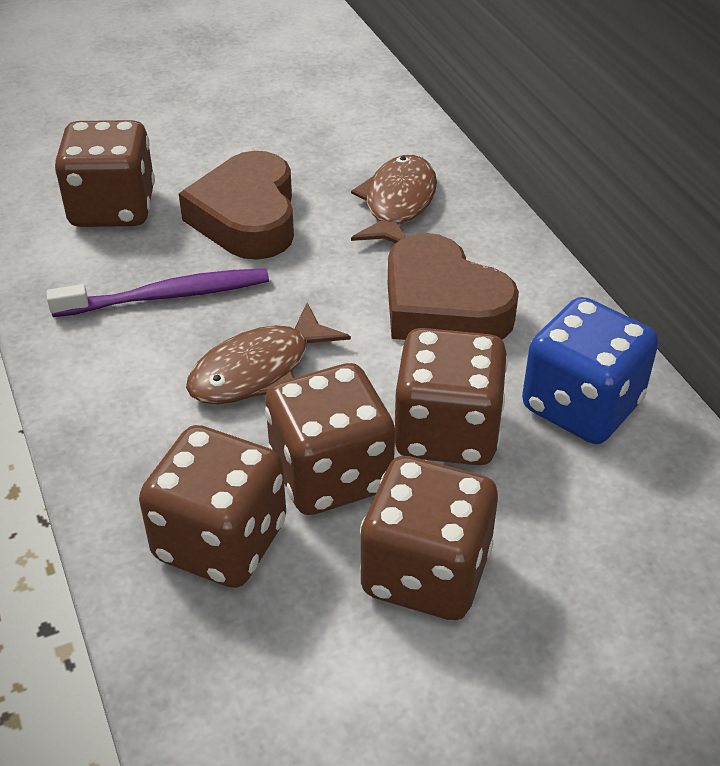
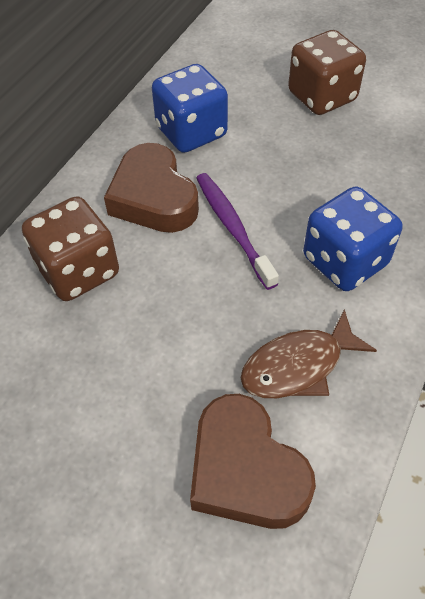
blue dice: [522,297,659,444] = 1 -> [152,64,228,153] [303,187,403,291] = 2
brown dice: [54,120,155,227] [139,425,286,588] [265,363,395,515] [360,456,498,620] [394,328,508,465] = 5 -> [22,196,119,301] [288,30,366,115] = 2
brown fish: [186,303,351,404] [351,155,437,243] = 2 -> [241,309,377,398] = 1

